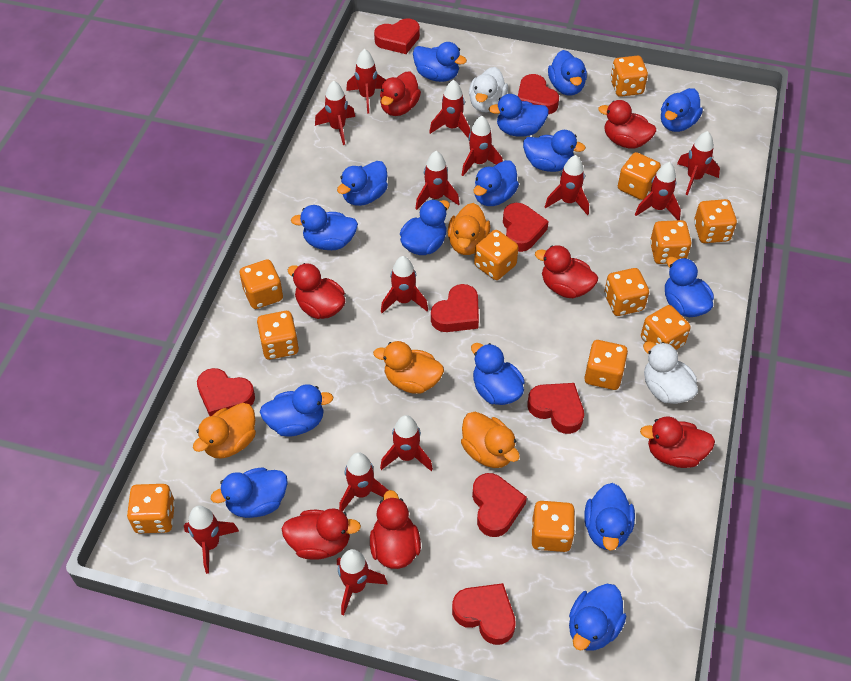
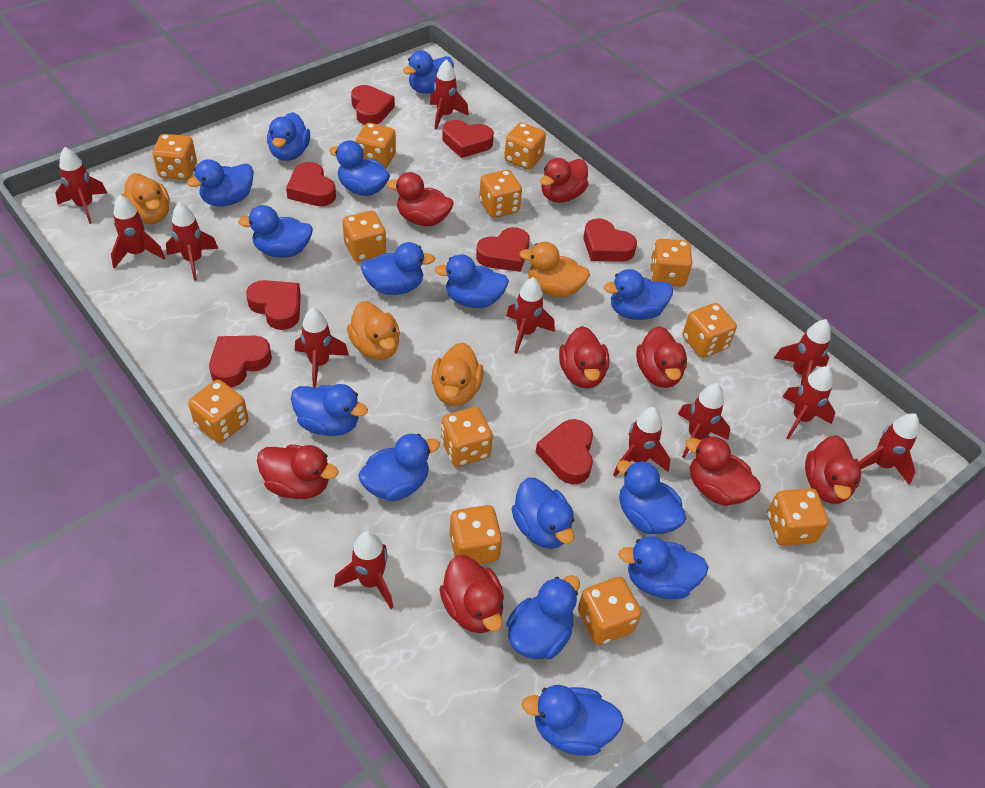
red duck: [281,508,361,560] [288,263,345,319] [370,490,421,569] [380,71,421,116] [535,245,598,298] [598,100,656,149] [640,416,715,468] = 7 -> [257,445,339,499] [387,172,453,226] [439,555,504,633] [540,158,589,203] [559,326,609,389] [636,326,687,388] [685,436,761,506] [805,435,861,504] = 8
red rocket: [184,506,239,574] [315,81,355,145] [337,549,387,615] [339,452,389,512] [346,49,385,114] [380,415,433,471] [381,256,428,313] [415,151,459,210] [429,80,470,139] [462,116,503,176] [545,155,589,215] [635,162,681,220] [677,131,720,195] = 13 -> [55,147,107,224] [111,195,165,269] [166,202,218,281] [295,308,349,388] [334,531,393,609] [430,59,469,130] [506,277,555,354] [613,407,670,477] [678,383,730,459] [773,319,831,385] [782,366,835,439] [859,413,919,485] = 12
white duck: [469,67,508,112] [643,341,698,404] = 2 -> none = 0

